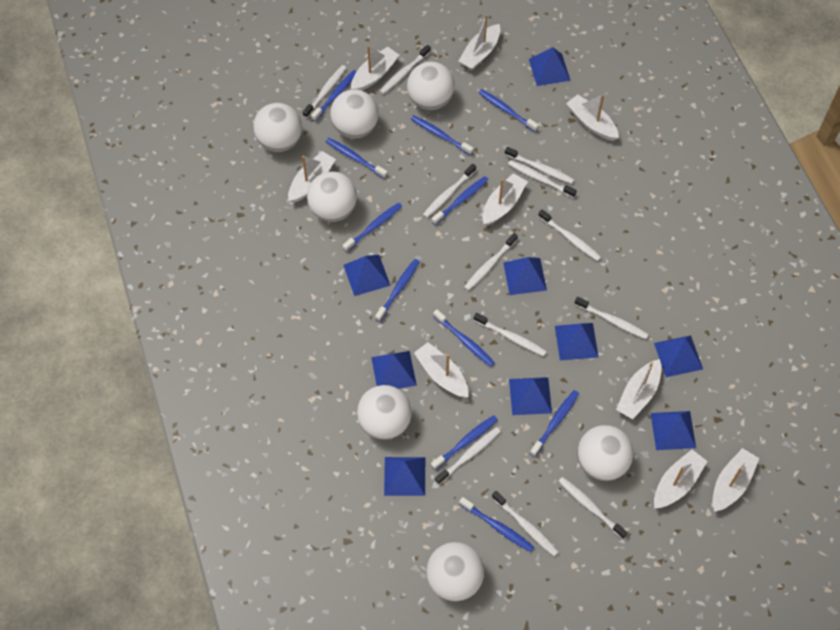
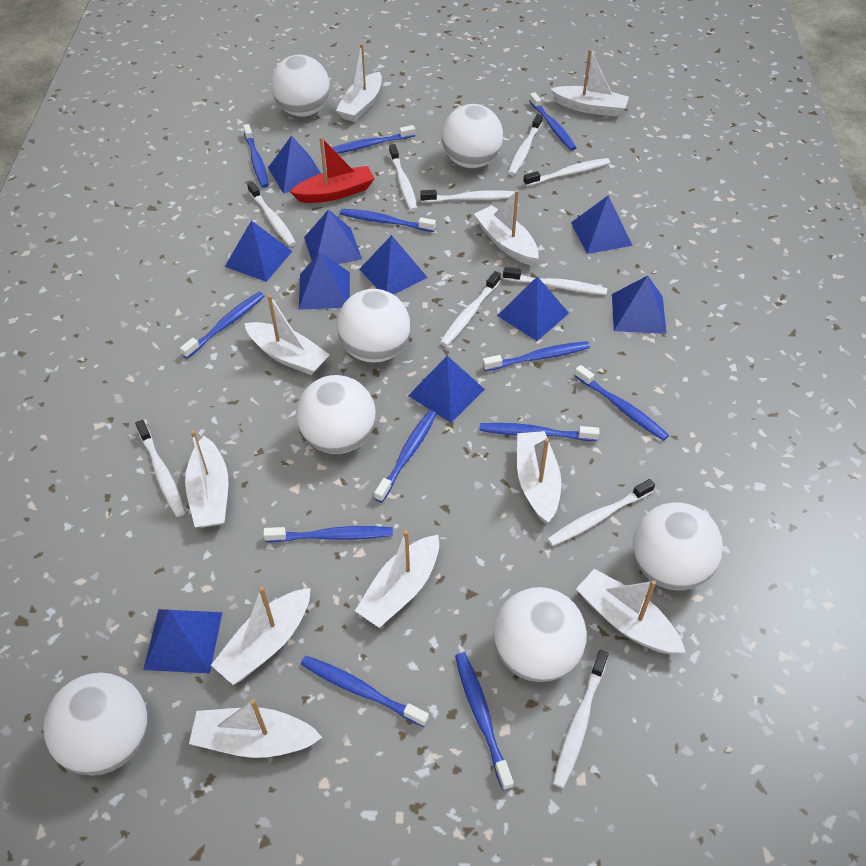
blue pyramid: [344,255,391,296] [371,351,417,389] [384,457,425,496] [503,257,547,295] [509,377,552,415] [529,47,571,86] [555,323,598,360] [650,411,696,450] [654,335,703,377] = 9 -> [143,609,222,673] [225,220,292,282] [268,135,321,194] [299,252,350,310] [304,209,362,264] [359,235,428,295] [408,356,485,423] [497,276,569,341] [571,196,633,254] [612,275,667,334] = 10
blue toothbrush: [311,70,357,121] [326,138,388,179] [342,202,402,252] [375,259,420,322] [411,115,474,155] [431,176,489,225] [431,415,498,470] [433,309,495,367] [459,497,534,552] [479,89,539,132] [530,390,579,457] = 11 -> [180,292,265,359] [243,124,269,188] [263,526,393,542] [301,656,429,727] [332,125,415,154] [340,209,436,232] [374,410,436,502] [455,652,514,791] [479,423,599,441] [483,341,590,371] [529,92,576,151] [574,365,669,441] = 12
red boat: none = 0 -> [290,137,375,203] = 1
white boat: [288,151,336,203] [351,45,400,91] [414,342,469,398] [458,14,500,70] [483,173,528,226] [566,94,619,141] [616,359,662,419] [654,449,707,509] [712,448,760,512] = 9 -> [185,430,228,527] [189,699,323,758] [211,587,310,685] [244,295,330,375] [336,44,382,122] [355,530,439,628] [474,190,539,265] [517,431,561,523] [551,49,629,116] [576,569,686,654] = 10
white toothbrush: [303,65,346,118] [380,45,431,94] [423,164,476,218] [435,427,501,484] [464,233,518,291] [474,313,547,356] [492,491,559,556] [505,147,574,184] [508,160,577,198] [538,209,601,261] [559,477,628,539] [575,297,649,339] = 12 -> [135,420,185,517] [247,181,296,246] [389,144,417,211] [420,190,515,203] [440,271,501,346] [503,267,607,295] [508,114,543,175] [523,158,610,186] [547,479,655,546] [553,650,609,788] = 10

